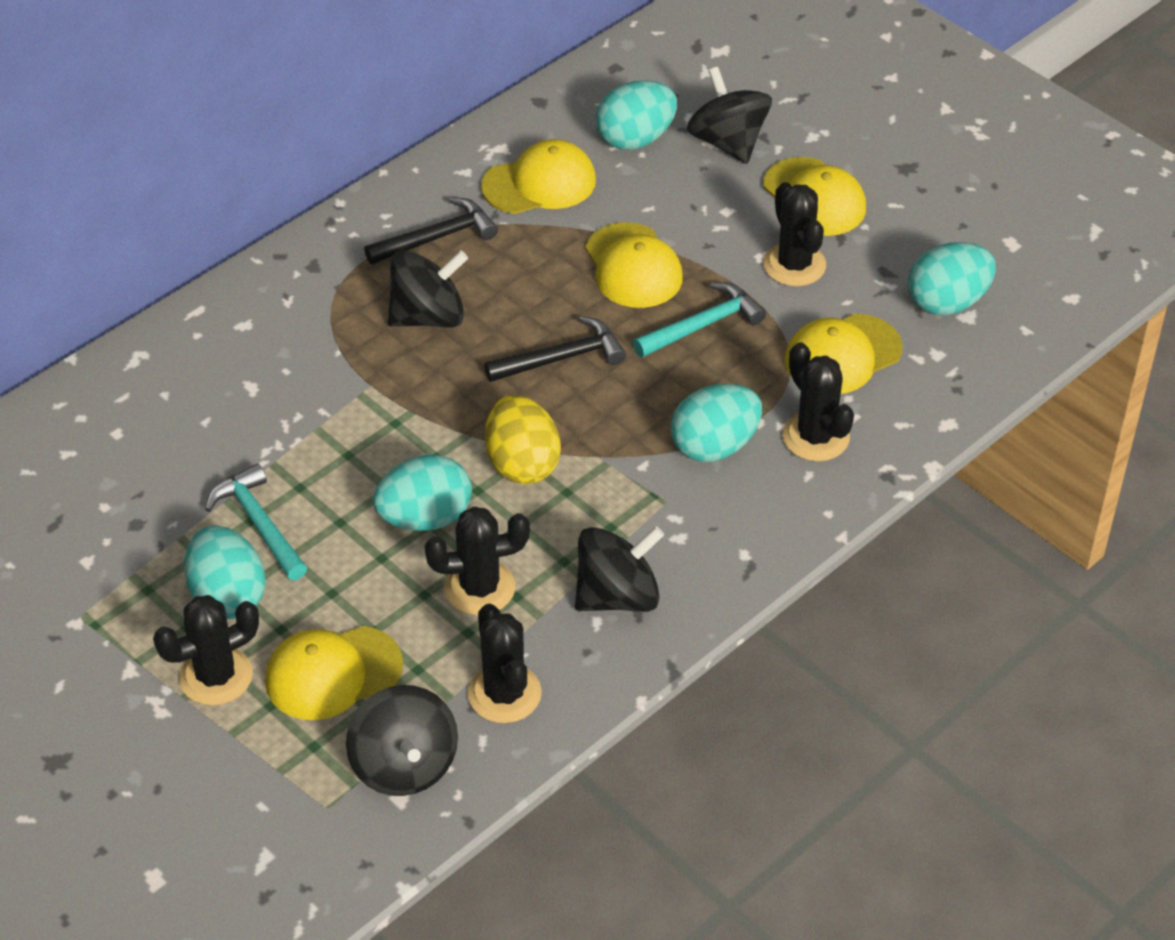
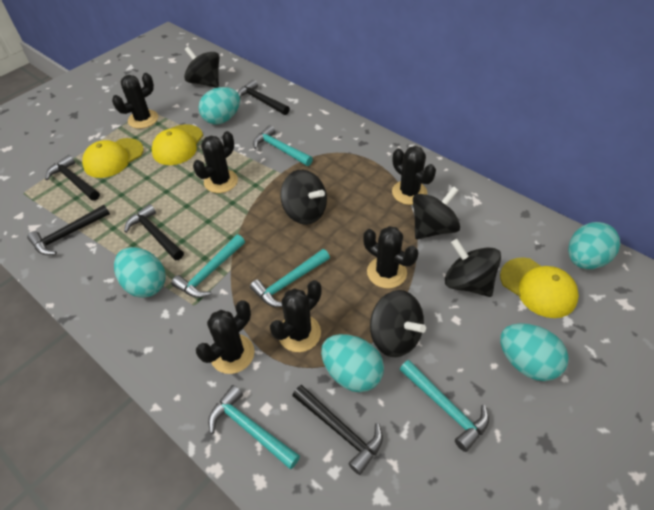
black cactus: [153,595,259,705] [424,506,530,615] [467,604,542,723] [763,182,826,286] [782,342,854,461] = 5 -> [112,73,158,129] [193,131,238,193] [196,300,255,374] [270,280,322,352] [363,226,418,288] [392,146,436,205] = 6
black hammer: [364,197,498,264] [484,316,626,382] = 2 -> [27,205,110,255] [45,155,100,201] [124,204,184,260] [238,80,290,115] [292,385,383,475] = 5
black spinning top: [346,685,458,796] [388,250,468,328] [575,526,664,612] [687,67,772,164] = 4 -> [184,47,219,88] [280,170,327,225] [370,290,426,357] [413,186,460,239] [445,239,501,297] = 5
turquoise hammer: [205,463,307,580] [633,282,766,358] = 2 -> [171,235,245,298] [208,385,300,469] [250,249,330,307] [253,125,313,166] [400,360,489,452] = 5
yellow cap: [265,626,403,720] [481,139,596,214] [585,222,683,308] [763,157,866,236] [785,314,903,394] = 5 -> [82,138,144,178] [151,124,203,165] [500,257,579,318] = 3
yellow egg: [485,395,561,484] = 1 -> none = 0

